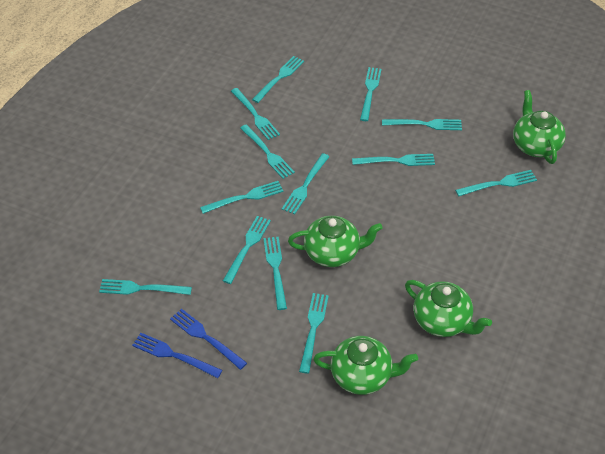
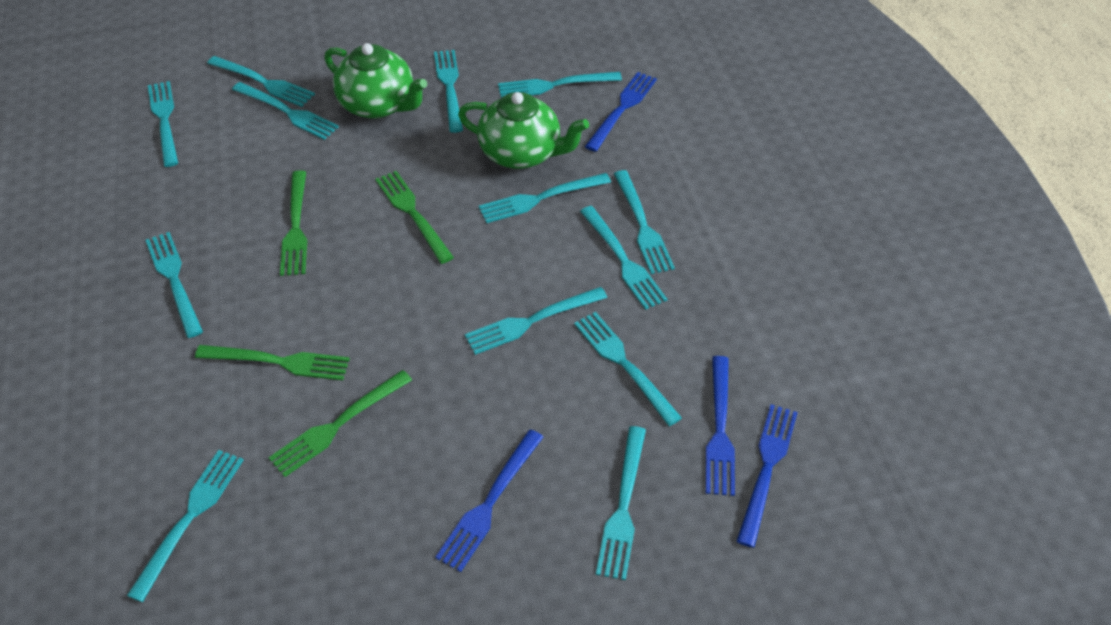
blue fork: [132,333,222,378] [170,309,247,370] = 2 -> [435,429,543,572] [585,72,657,152] [706,356,735,496] [736,404,798,548] = 4
green fork: none = 0 -> [195,345,350,380] [268,370,412,477] [280,170,307,276] [375,171,454,264] = 4
green teapot: [288,216,383,267] [313,336,418,395] [405,280,492,337] [513,90,566,164] = 4 -> [324,43,427,119] [458,92,589,169] = 2

